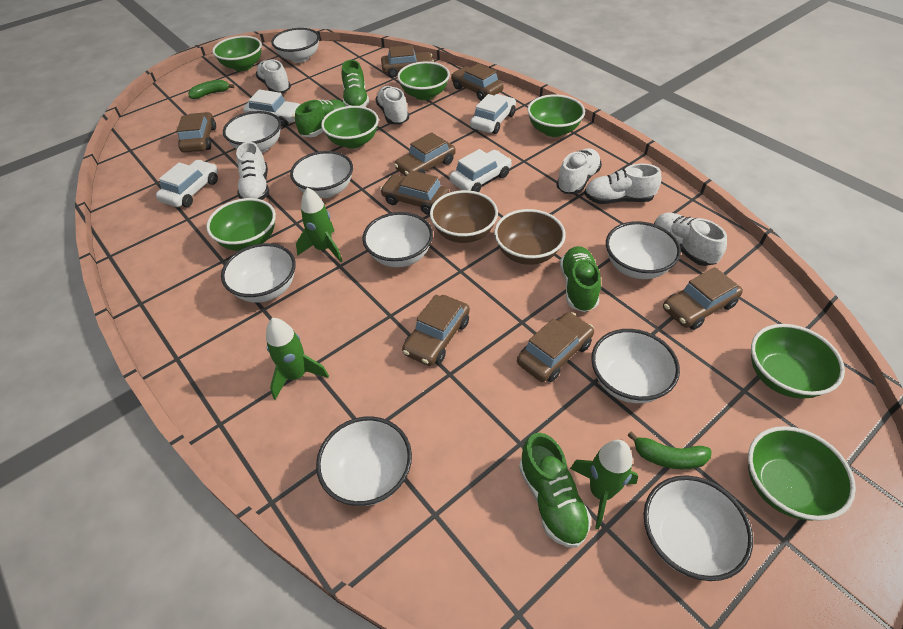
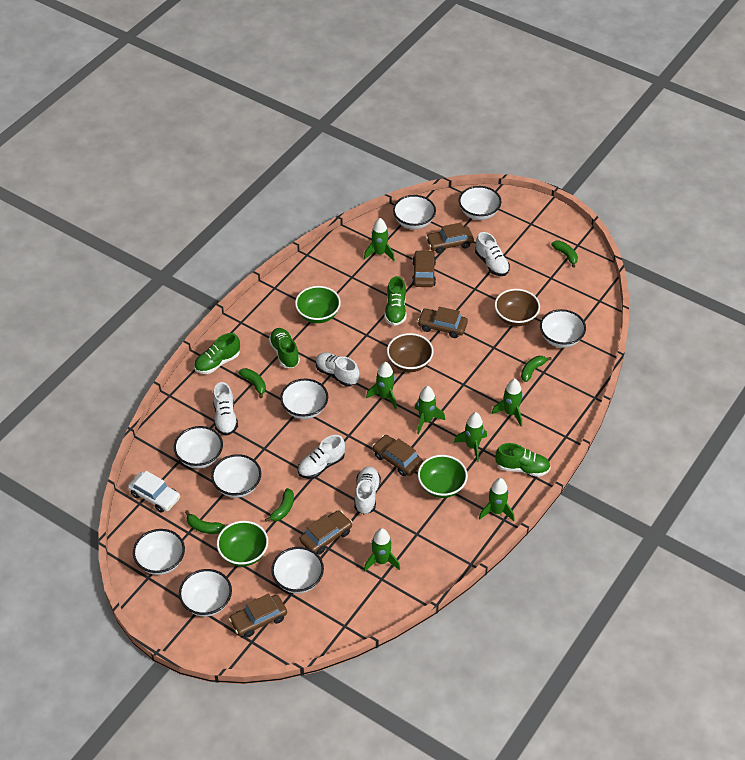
brown car: [177,112,216,153] [380,170,449,215] [381,45,434,78] [394,132,456,176] [402,294,470,366] [451,63,504,101] [517,312,594,382] [663,267,743,330] = 8 -> [229,594,287,638] [299,510,352,555] [372,435,423,476] [412,250,436,287] [418,307,468,338] [426,223,474,254] = 6
green banana: [188,80,235,99] [627,432,712,469] = 2 -> [185,510,225,534] [238,368,266,398] [265,488,294,522] [521,356,552,382] [551,241,578,268] = 5
green bowl: [206,198,276,251] [212,36,262,71] [321,106,379,149] [397,61,450,100] [527,94,585,137] [748,426,856,521] [751,324,845,399] = 7 -> [217,521,268,567] [295,286,341,323] [418,455,468,498] = 3
green rocket: [266,318,329,400] [296,187,342,262] [570,440,638,529] = 3 -> [364,218,395,261] [364,528,400,572] [366,362,397,409] [415,386,445,435] [454,412,487,462] [479,478,515,522] [492,379,523,427] = 7
white car: [156,160,218,207] [243,89,300,127] [449,149,512,192] [470,94,516,134] = 4 -> [128,471,180,513] = 1
white shoe: [236,142,269,200] [256,59,291,93] [375,86,409,124] [556,148,602,194] [584,164,661,204] [654,213,727,266] = 6 -> [213,382,238,436] [298,435,345,479] [316,352,359,386] [354,466,381,514] [475,232,510,276] = 5

